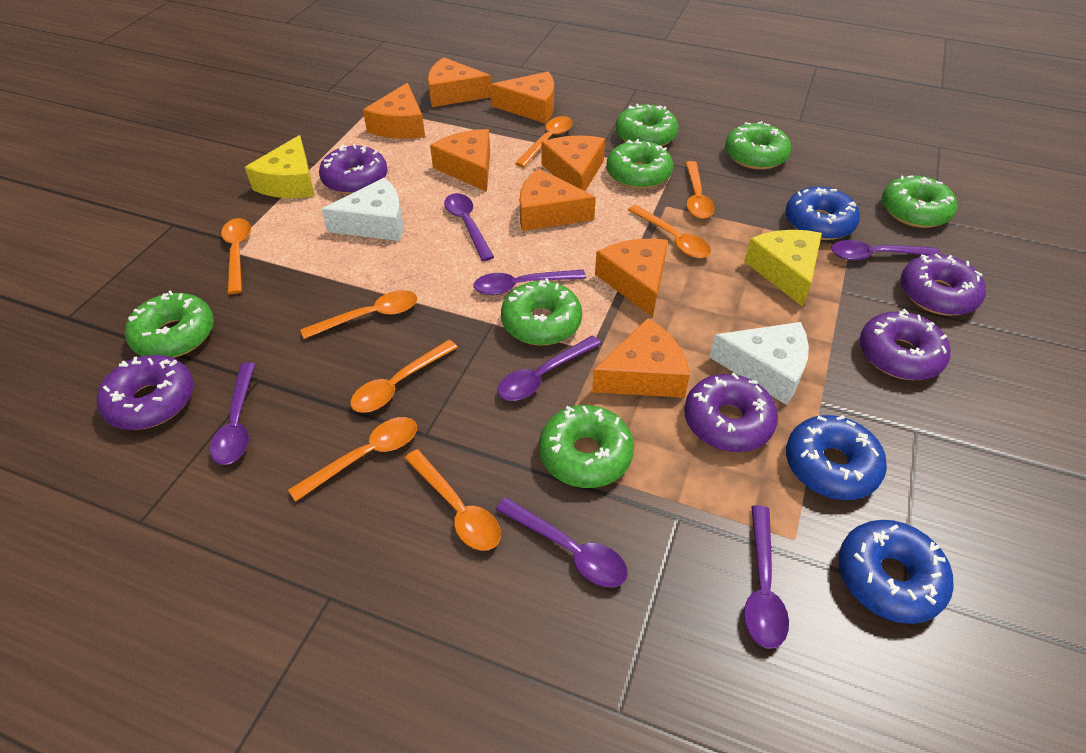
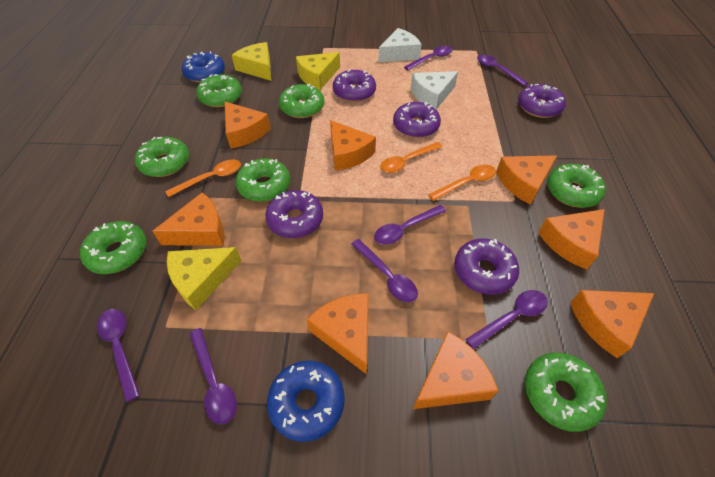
blue donut: [785,187,860,240] [786,415,887,500] [838,520,954,624] = 3 -> [182,51,225,83] [267,361,345,442] = 2
orange spoon: [221,218,251,294] [288,417,417,502] [300,290,417,339] [350,340,458,413] [404,449,501,551] [515,116,573,167] [628,205,711,258] [685,161,715,219] = 8 -> [165,160,241,197] [380,142,443,173] [428,164,496,201] = 3
yellow cheese: [245,135,315,198] [744,230,822,307] = 2 -> [167,247,241,310] [232,42,272,81] [296,52,340,90] = 3

